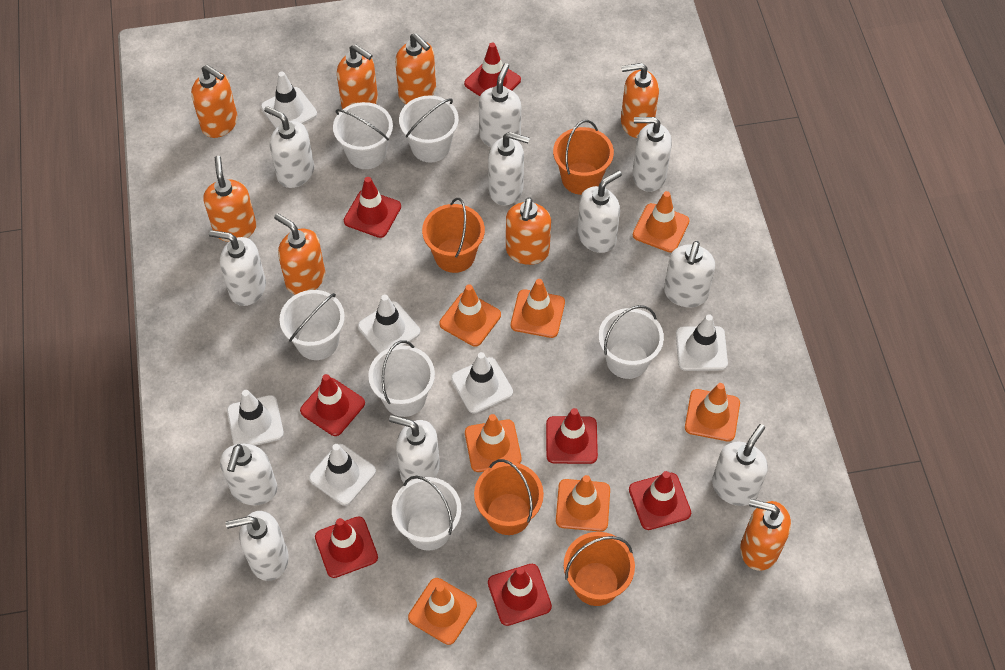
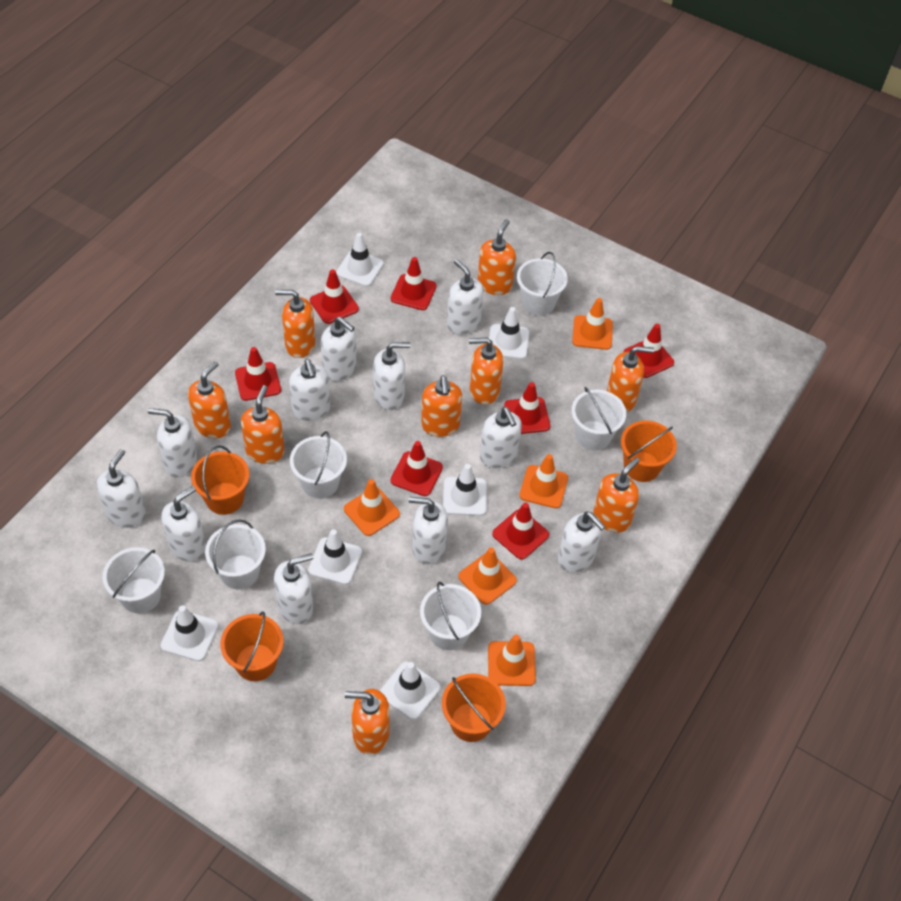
orange soap dispenser: [191,65,238,138] [203,156,256,242] [274,213,325,295] [337,44,378,109] [395,33,436,104] [506,197,551,265] [621,63,659,138] [740,499,791,571] = 8 -> [188,361,231,438] [241,385,285,464] [275,290,315,358] [345,689,390,755] [421,375,462,437] [469,338,503,405] [478,219,516,295] [593,457,640,533] [607,346,654,412] = 9
orange traffic cone: [408,578,477,645] [439,284,501,346] [465,414,522,472] [511,279,565,338] [556,475,610,532] [633,191,690,253] [685,383,740,441] = 7 -> [344,479,400,536] [458,547,517,605] [488,634,536,686] [519,454,568,508] [572,298,613,350] = 5

